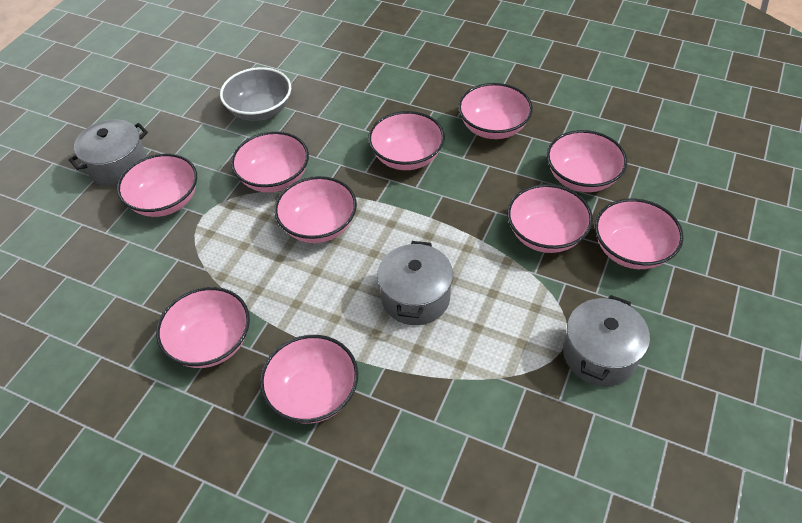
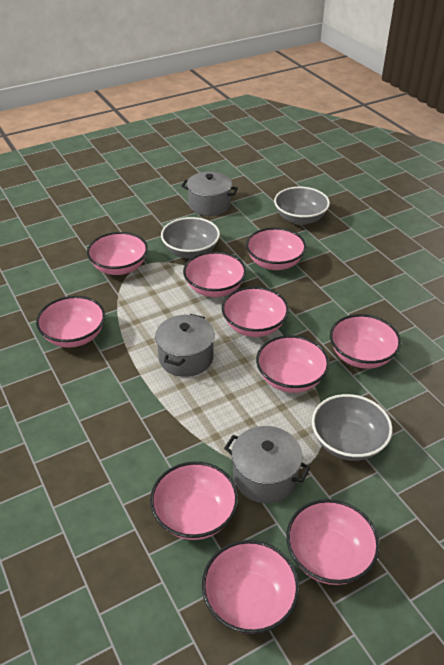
grey bowl: [220,67,291,121] = 1 -> [161,217,220,259] [274,187,330,225] [312,394,393,461] = 3

